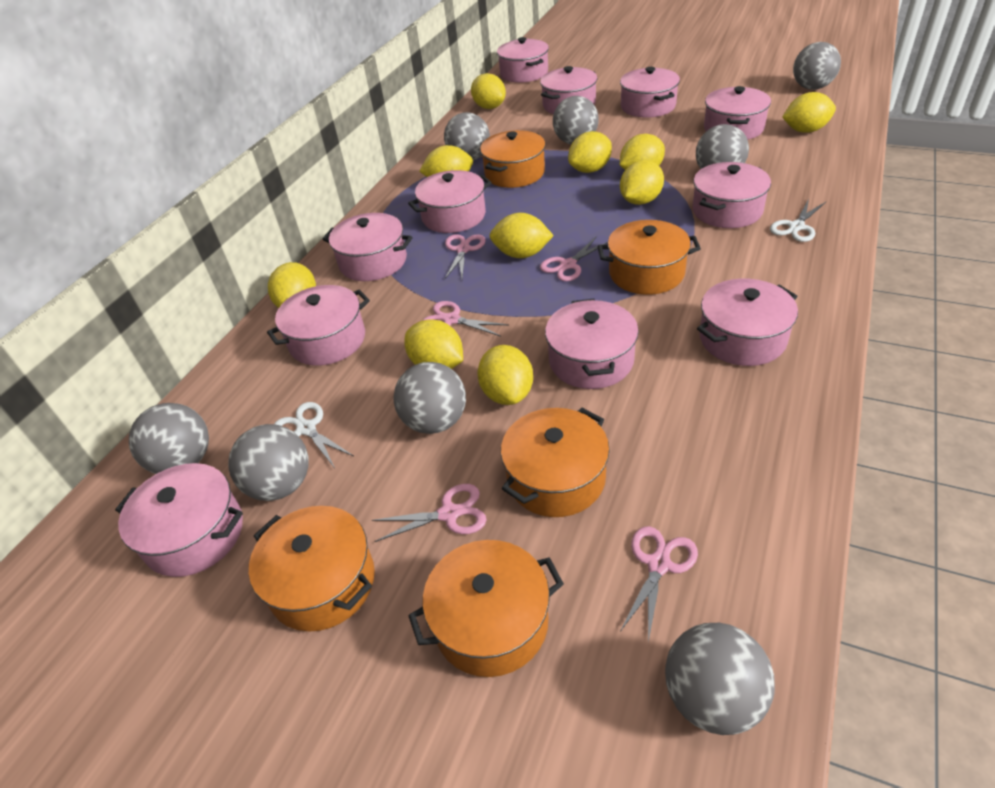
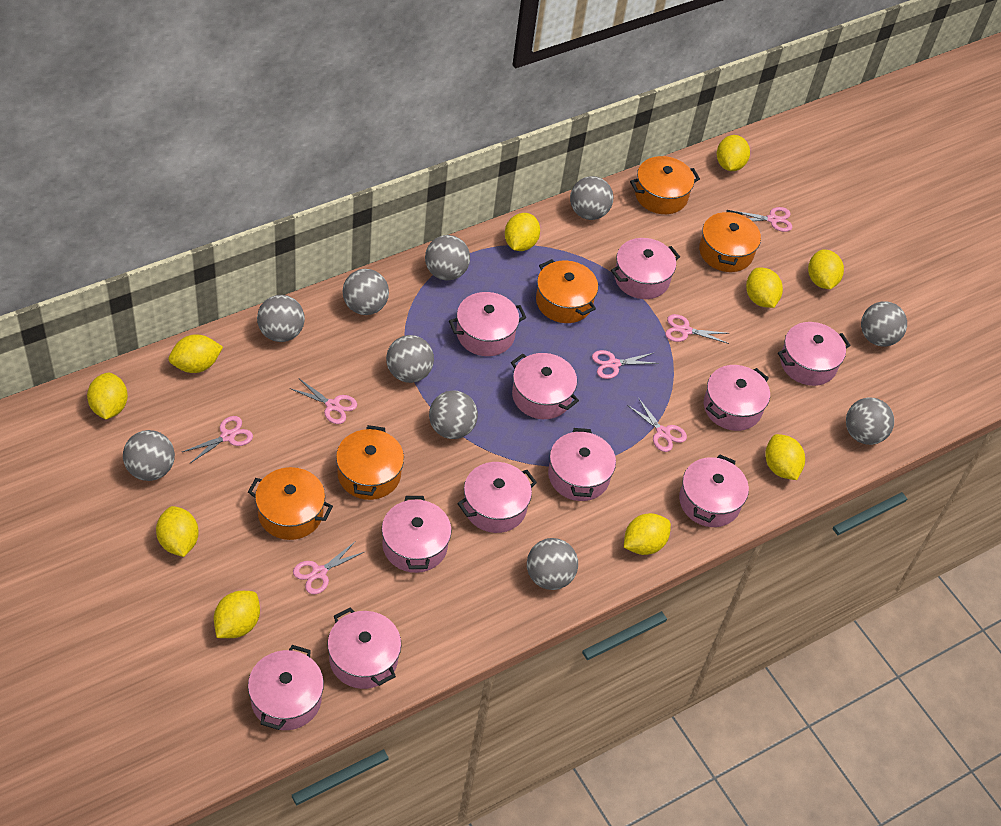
grey ball: [129,403,209,474] [228,424,309,501] [394,362,466,434] [444,112,490,160] [553,96,599,144] [665,623,775,735] [696,124,749,169] [793,42,841,90] = 8 -> [123,430,175,481] [257,295,305,342] [343,269,389,315] [386,335,434,383] [425,235,470,280] [429,390,478,439] [527,538,578,590] [570,176,613,220] [846,397,894,445] [861,301,907,346] = 10
pink scissors: [372,484,487,542] [422,301,509,337] [444,234,486,280] [540,236,608,282] [620,526,698,642] = 5 -> [182,416,253,463] [290,379,357,424] [293,541,364,594] [592,350,659,379] [627,398,687,452] [665,314,730,344] [736,207,792,232] = 7
white scissors: [274,402,354,468] [770,199,826,242] = 2 -> none = 0

